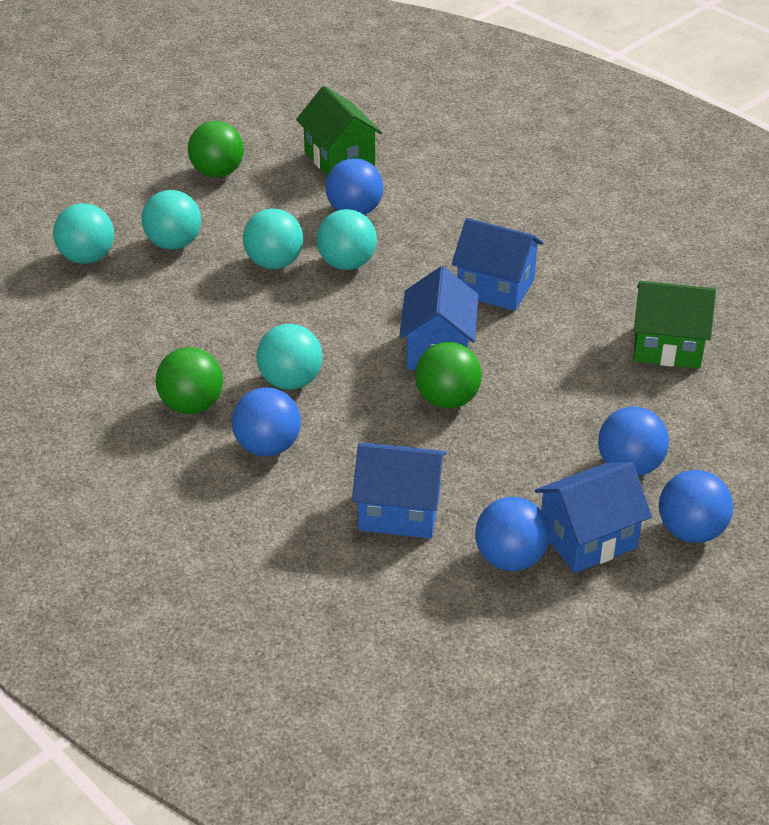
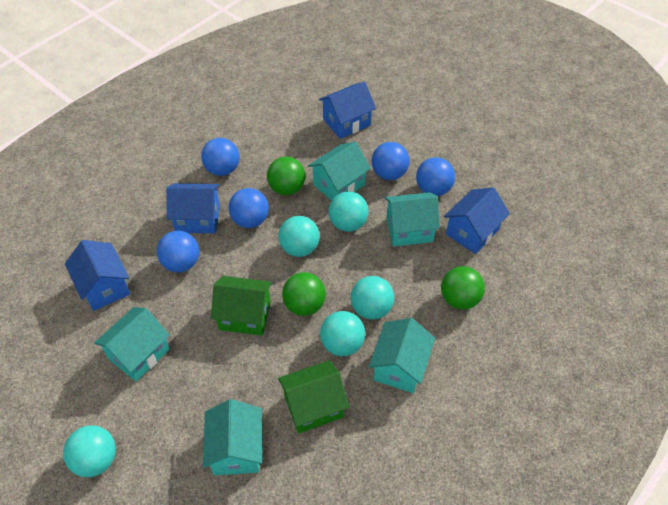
turquoise house: none = 0 -> [94,307,170,382] [203,399,262,475] [308,142,371,201] [369,318,435,393] [385,192,440,247] = 5

